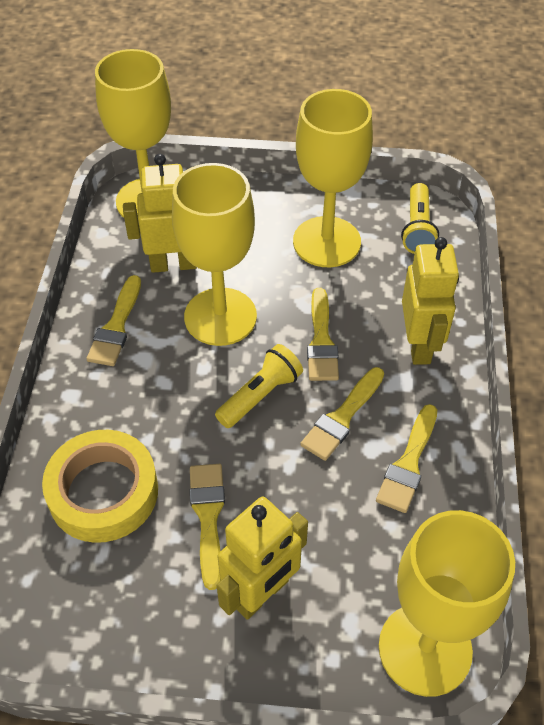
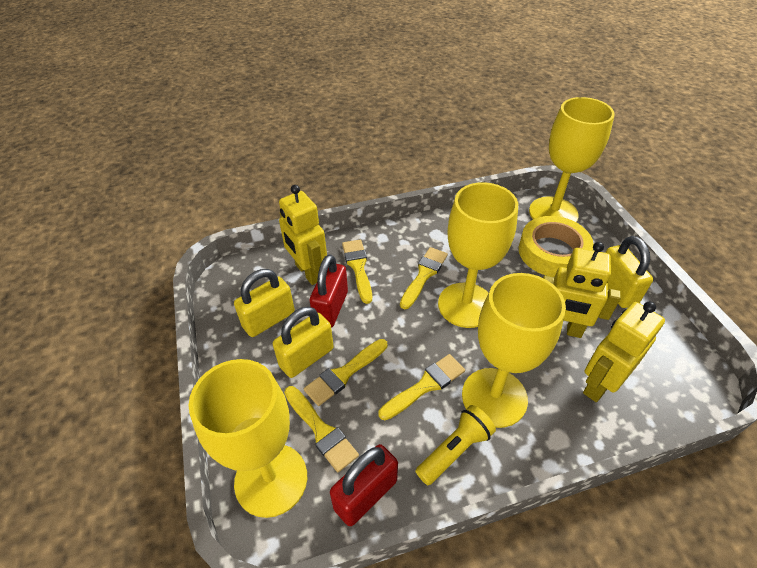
red padlock: none = 0 -> [309,254,348,328] [330,444,398,526] = 2
yellow flashlight: [215,344,303,428] [401,183,439,254] = 2 -> [416,405,496,485] = 1
yellow padlock: none = 0 -> [234,269,295,337] [273,307,334,378] [605,236,653,308] = 3

